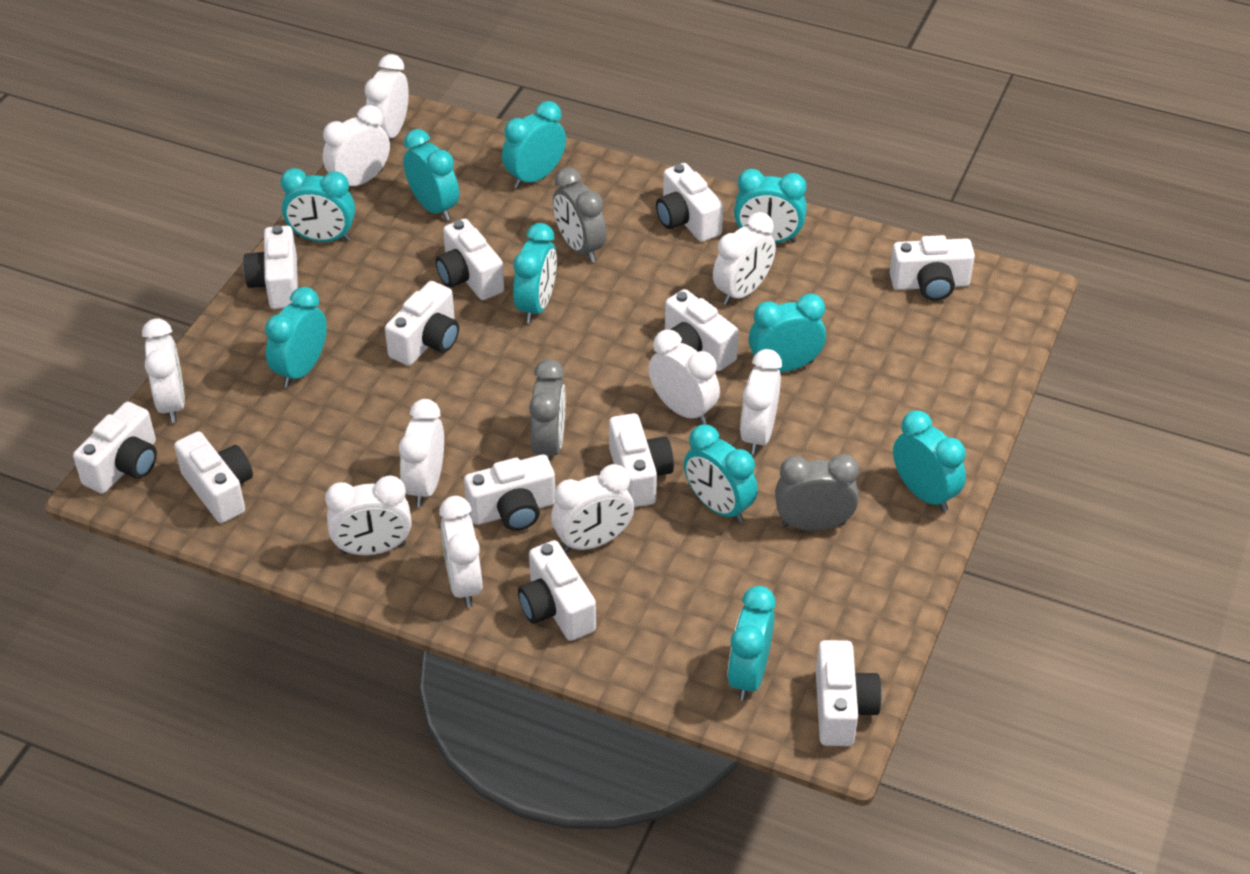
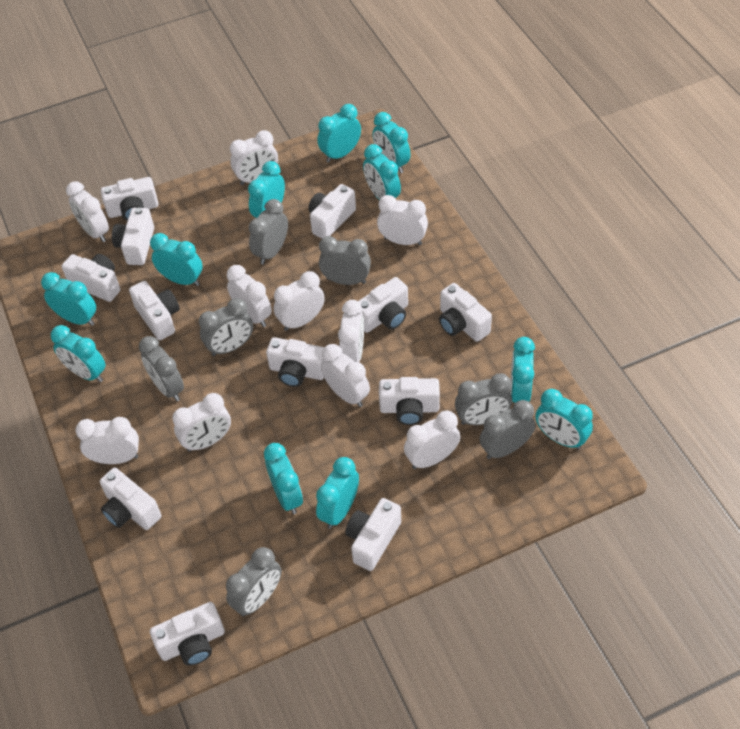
grey clock: [529,359,566,461] [553,167,606,263] [775,454,859,531] = 3 -> [139,336,184,401] [199,298,253,356] [226,547,282,616] [249,199,288,265] [319,236,371,285] [455,373,512,425] [479,400,535,459] = 7
turquoise clock: [265,287,327,388] [281,168,355,242] [403,129,459,221] [502,101,566,189] [513,223,557,323] [684,425,758,523] [728,586,776,701] [734,169,807,243] [749,293,826,372] [893,410,966,512] = 10 -> [41,272,96,326] [51,325,105,382] [150,233,203,286] [248,161,285,218] [264,443,303,514] [316,457,359,529] [317,104,361,163] [363,144,401,200] [372,112,411,173] [510,337,535,403] [536,389,593,449] = 11

